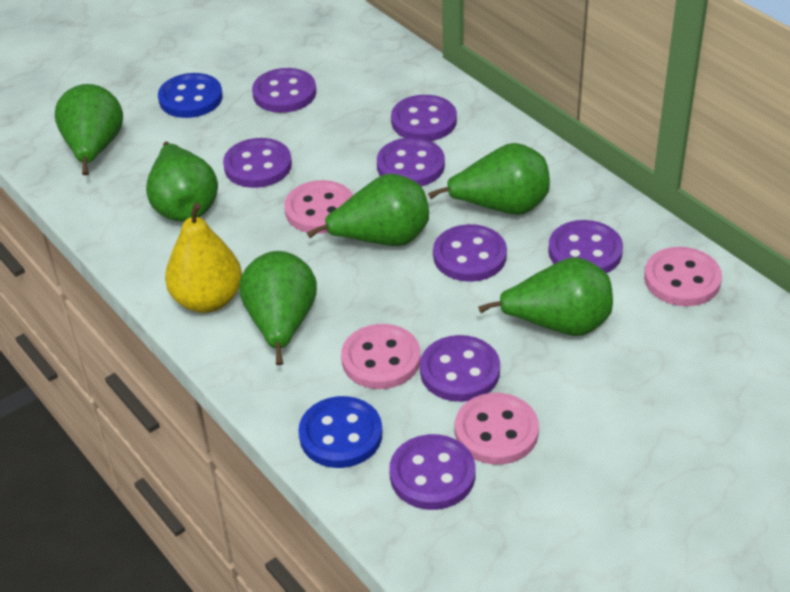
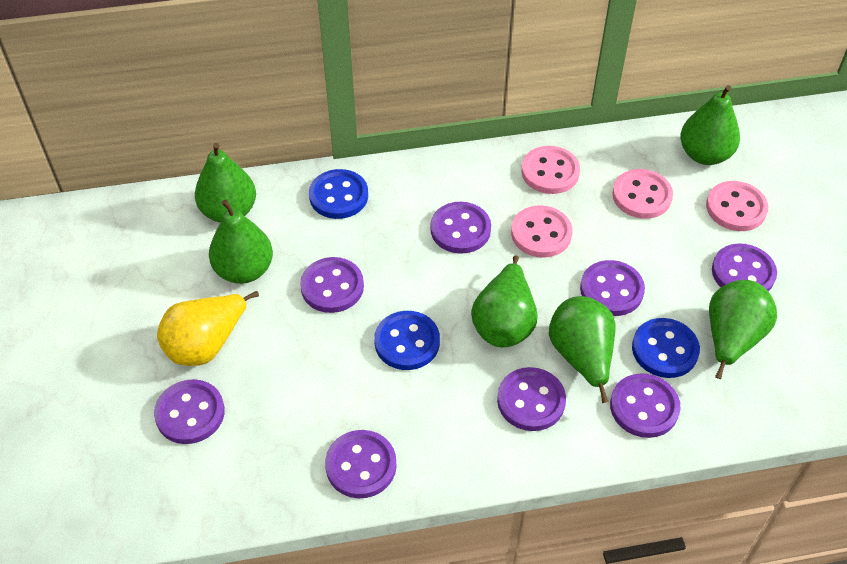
blue button: [158,73,223,118] [298,396,382,468] = 2 -> [309,169,368,219] [374,311,440,370] [632,318,700,378] = 3

